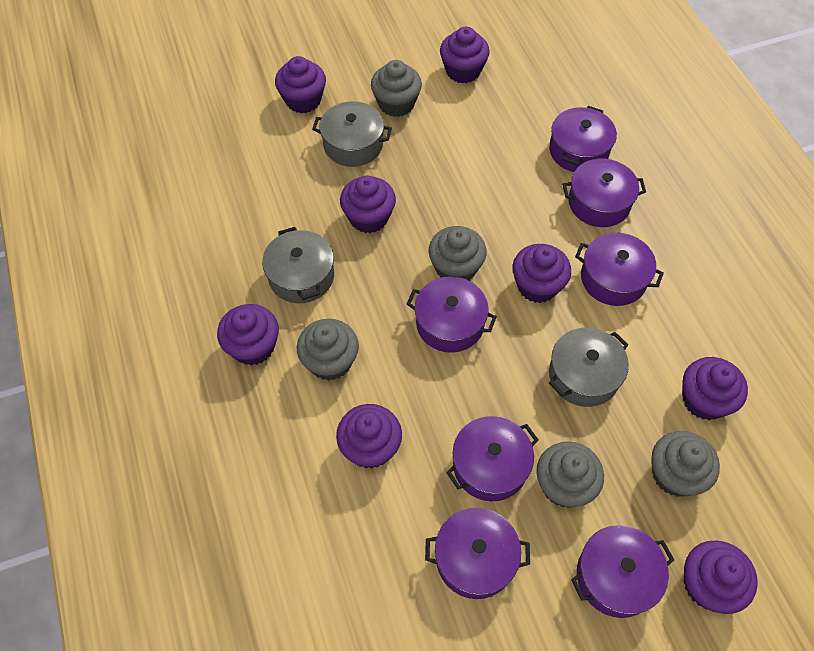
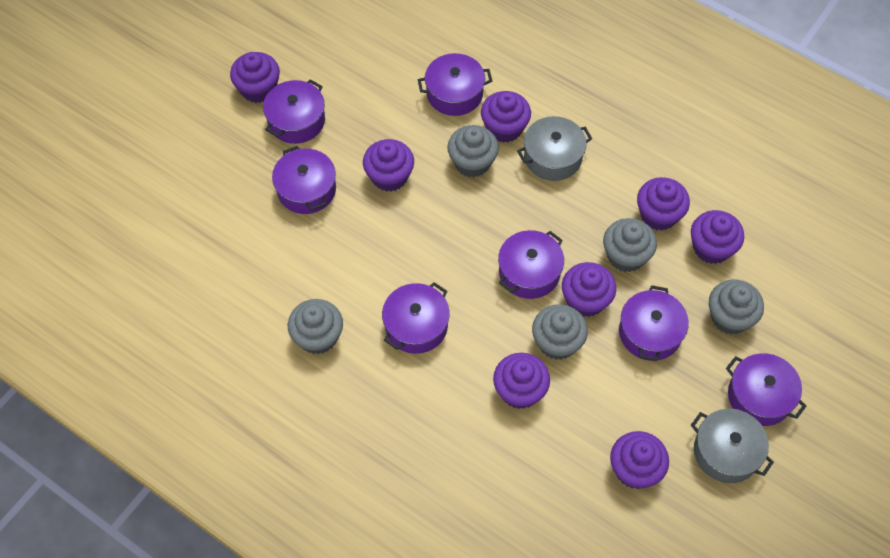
grey pot: [262,227,334,303] [312,101,392,167] [549,328,629,407] = 3 -> [517,116,592,181] [691,409,774,483] = 2

